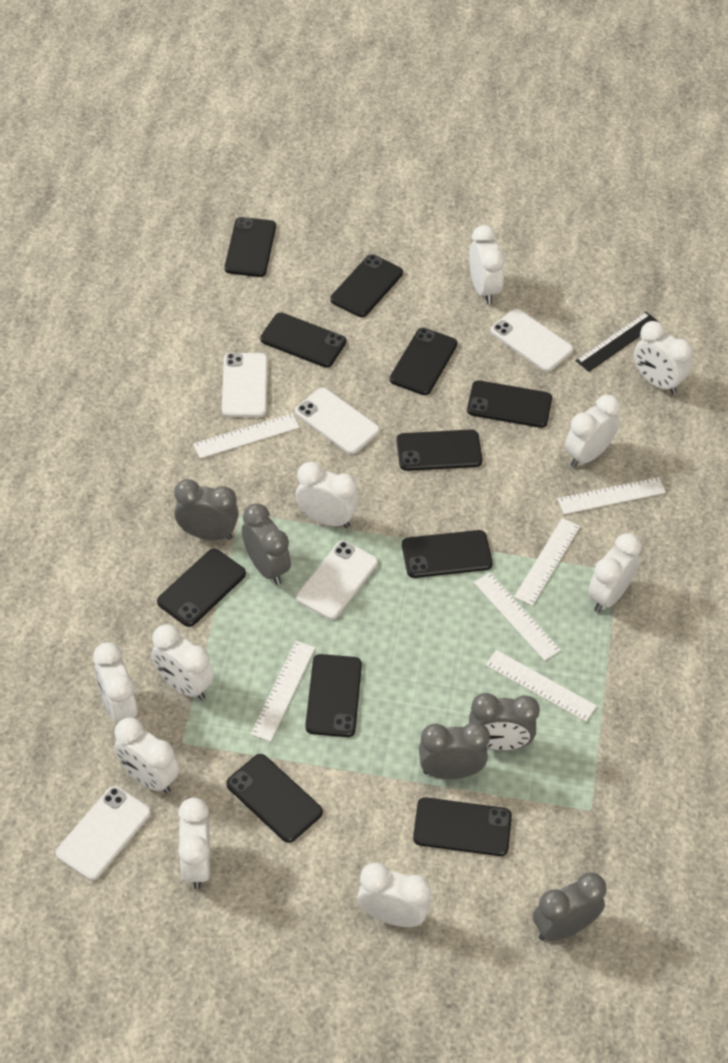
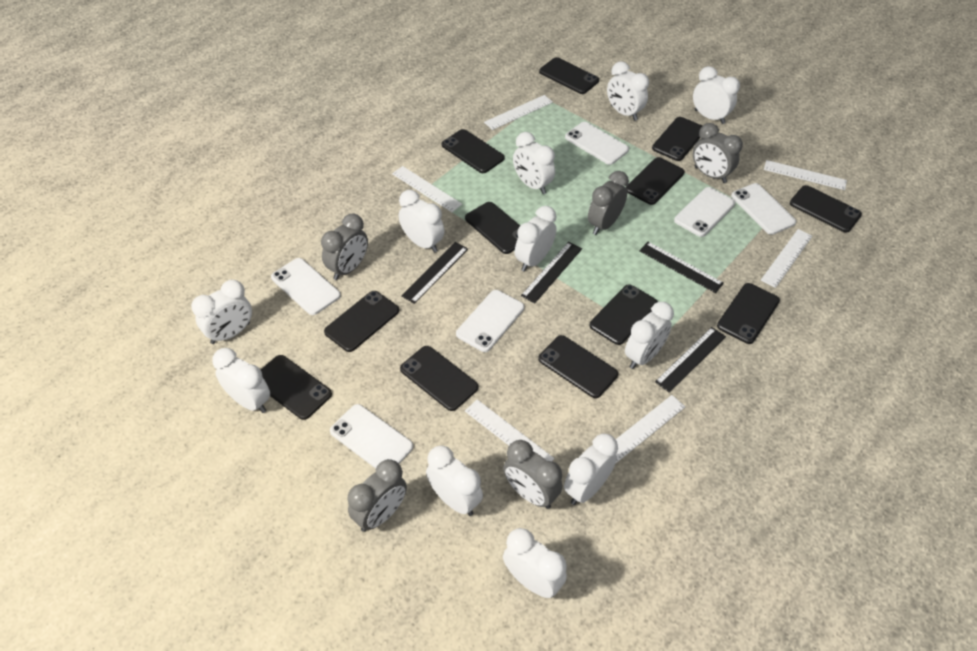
black phone: [157,549,246,627] [225,217,276,277] [226,754,323,843] [260,313,346,368] [305,654,362,737] [330,254,403,317] [390,328,457,395] [397,430,482,471] [402,530,493,578] [413,797,512,856] [467,380,552,428] = 11 -> [261,355,332,420] [324,291,399,352] [400,346,478,411] [442,129,505,173] [465,202,520,254] [538,335,618,398] [539,57,599,94] [590,284,658,345] [626,157,684,205] [652,117,702,161] [717,283,780,344] [790,185,862,233] = 12
black ruler: [576,312,660,372] = 1 -> [401,242,468,304] [521,242,582,303] [639,242,724,293] [655,327,726,393] = 4
white clock: [93,642,138,723] [114,717,179,794] [151,624,214,700] [178,798,210,889] [295,462,358,528] [357,863,431,927] [469,225,505,304] [565,395,621,468] [588,533,642,612] [634,321,693,394] = 10 -> [191,280,252,344] [213,348,270,413] [399,190,444,253] [426,445,483,516] [503,528,567,598] [513,132,555,194] [515,206,556,271] [564,433,618,505] [607,61,649,121] [625,302,674,369] [693,66,740,124] = 11
white phone: [56,786,151,880] [222,353,268,417] [295,388,380,454] [296,541,378,620] [490,309,573,372] = 5 -> [271,258,341,315] [330,404,413,468] [456,290,524,352] [565,122,629,165] [674,187,735,237] [731,183,796,235] = 6

